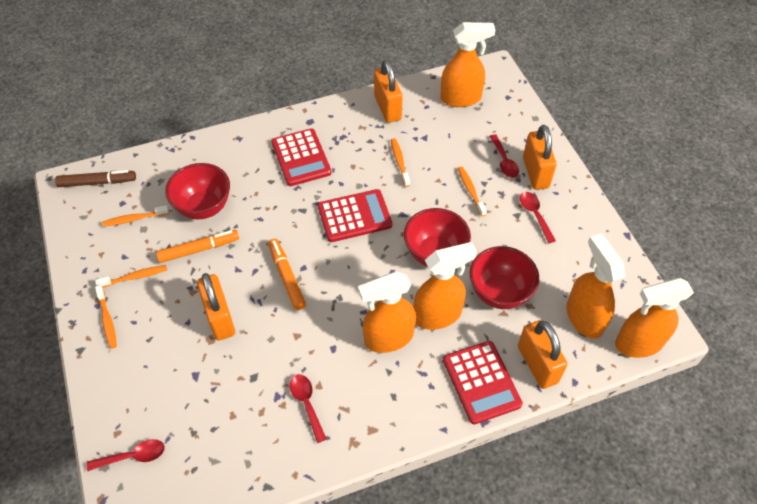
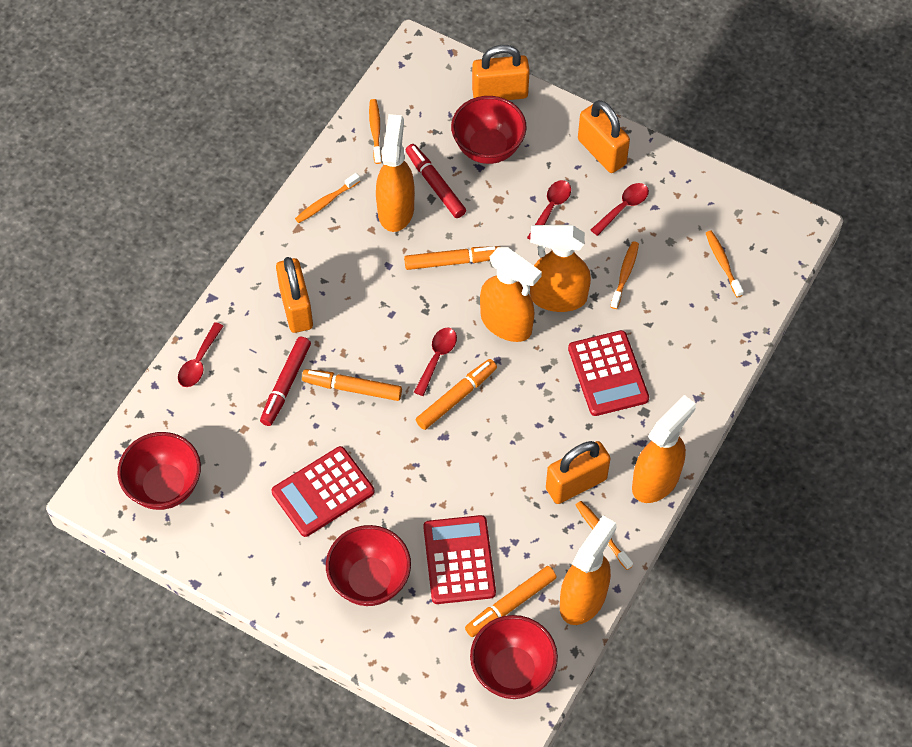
brown marker: [55,170,136,187] = 1 -> none = 0
orange marker: [156,230,239,263] [268,239,306,310] = 2 -> [302,369,402,401] [404,246,500,270] [416,359,497,430] [465,566,557,637] = 4
red bowl: [165,163,230,219] [404,208,471,267] [470,246,539,309] = 3 -> [117,432,201,510] [326,525,411,606] [451,96,527,164] [470,615,558,699] = 4
red marker: none = 0 -> [260,337,311,426] [406,144,466,218] = 2

